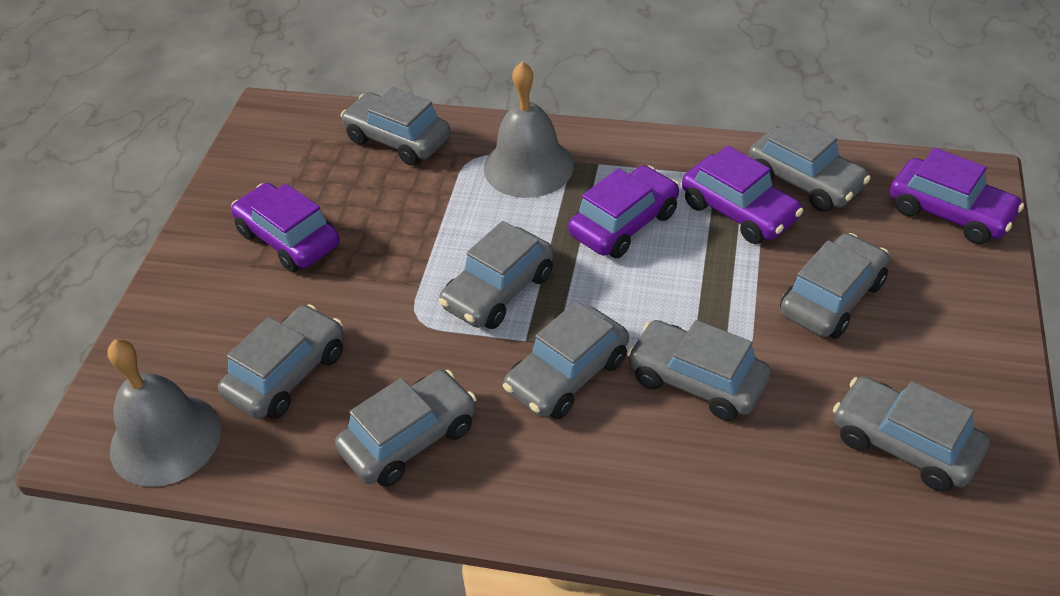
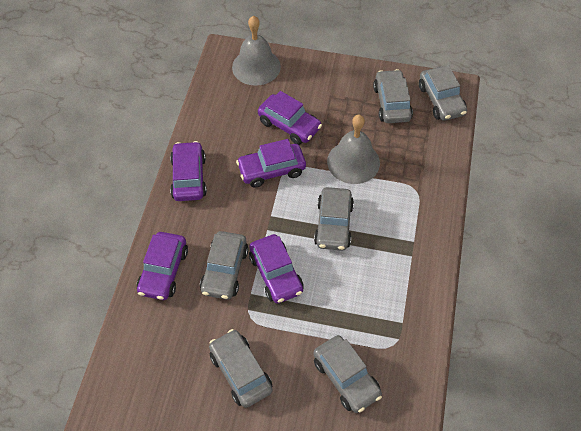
grey car: [218,304,344,419] [335,370,477,487] [341,87,451,166] [439,221,554,329] [503,301,629,419] [627,320,771,421] [748,117,871,212] [780,233,889,339] [833,376,990,492] = 9 -> [200,231,248,300] [209,329,272,408] [314,187,354,251] [314,335,382,413] [373,69,413,123] [419,65,467,121] = 6
purple car: [231,183,340,272] [568,165,679,258] [682,145,803,244] [890,148,1024,244] = 4 -> [137,232,188,300] [170,141,207,201] [236,139,306,188] [249,234,304,303] [258,91,322,145] = 5

